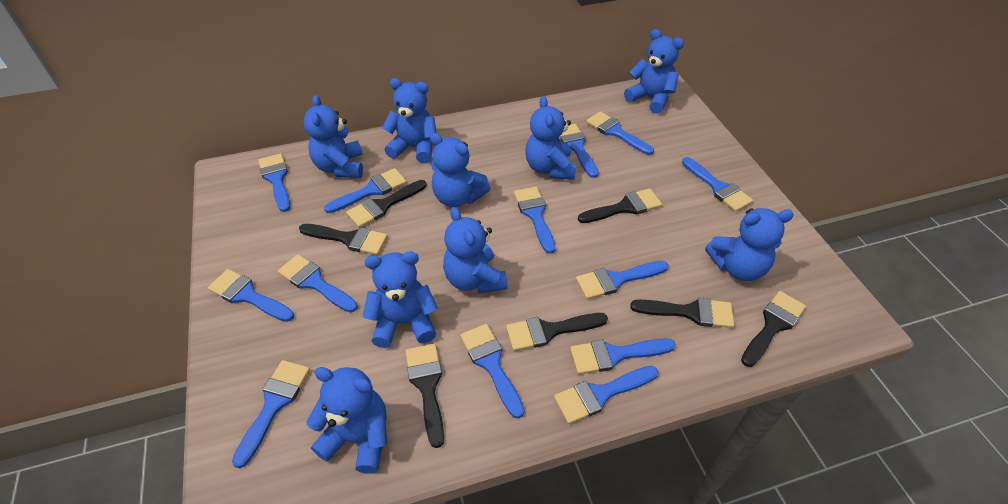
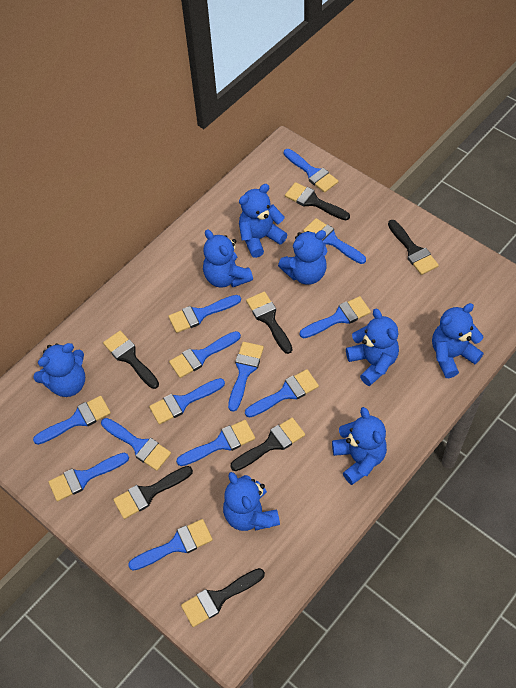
blue teddy bear: [303,95,363,178] [306,367,387,474] [363,251,438,348] [382,78,436,163] [430,133,490,207] [443,207,508,293] [525,96,576,180] [624,29,684,114] [705,208,794,281] = 9 -> [34,343,85,397] [203,229,253,288] [223,472,280,531] [239,184,287,258] [278,230,327,285] [332,407,387,485] [346,309,399,386] [432,303,484,378] = 8

